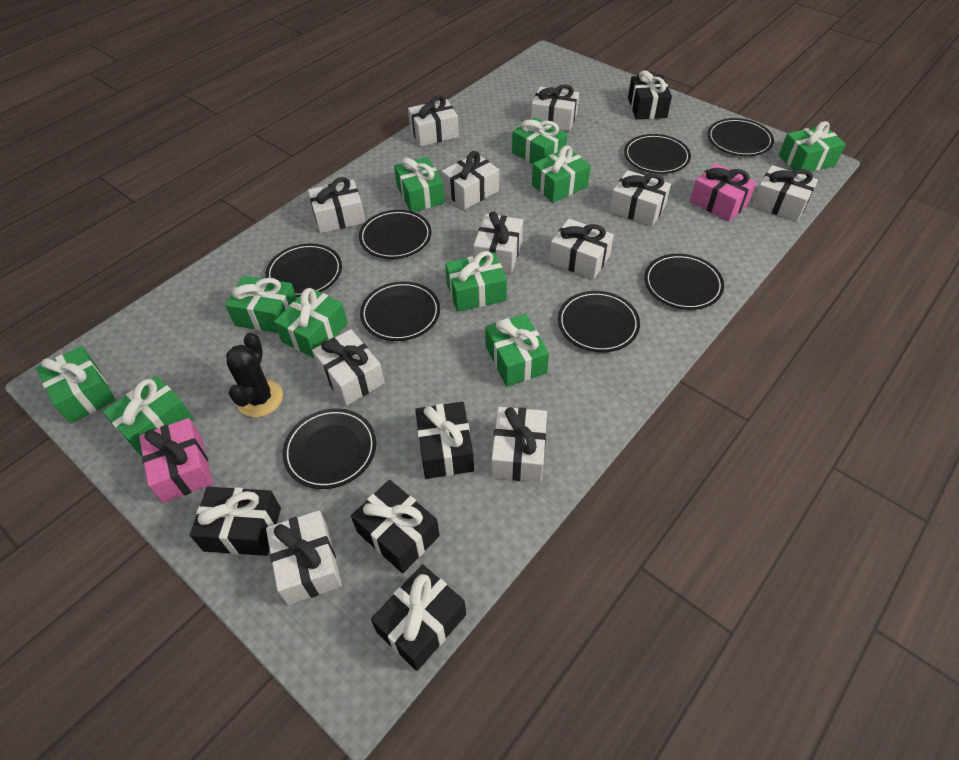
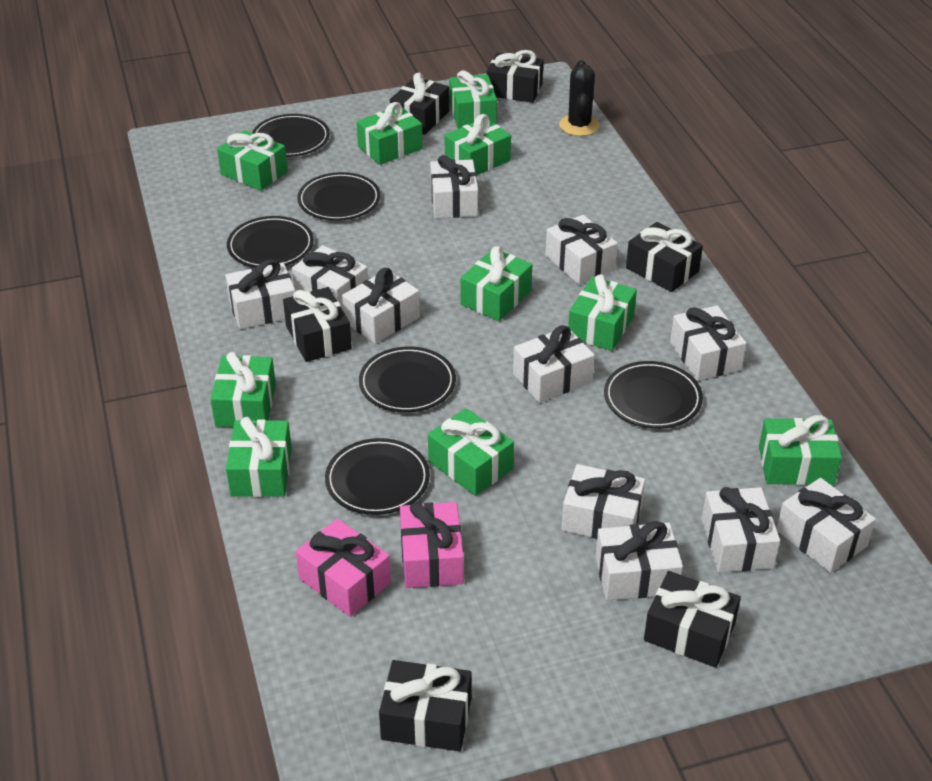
black gift: [190,487,281,556] [351,480,440,573] [371,564,466,671] [415,402,474,479] [628,70,672,120] = 5 -> [283,287,352,362] [379,660,472,751] [390,73,449,135] [487,50,543,103] [626,222,703,292] [644,571,741,668] = 6
black plate: [266,243,342,297] [283,408,376,489] [359,210,431,259] [360,281,440,341] [558,291,640,352] [624,134,691,174] [644,254,724,310] [708,118,774,156] = 8 -> [227,216,314,267] [252,114,330,157] [297,172,381,221] [325,438,430,515] [359,347,456,413] [604,361,703,429] = 6

